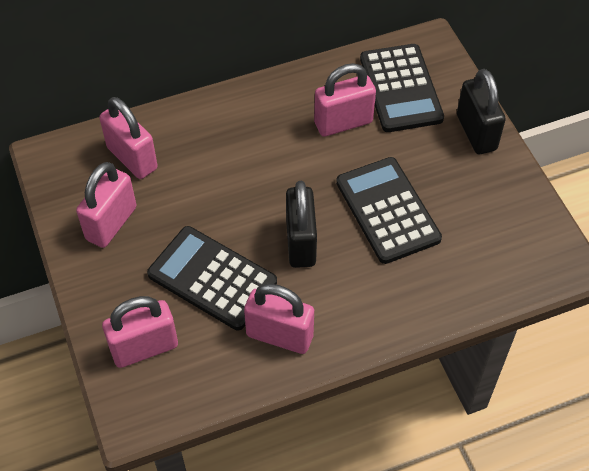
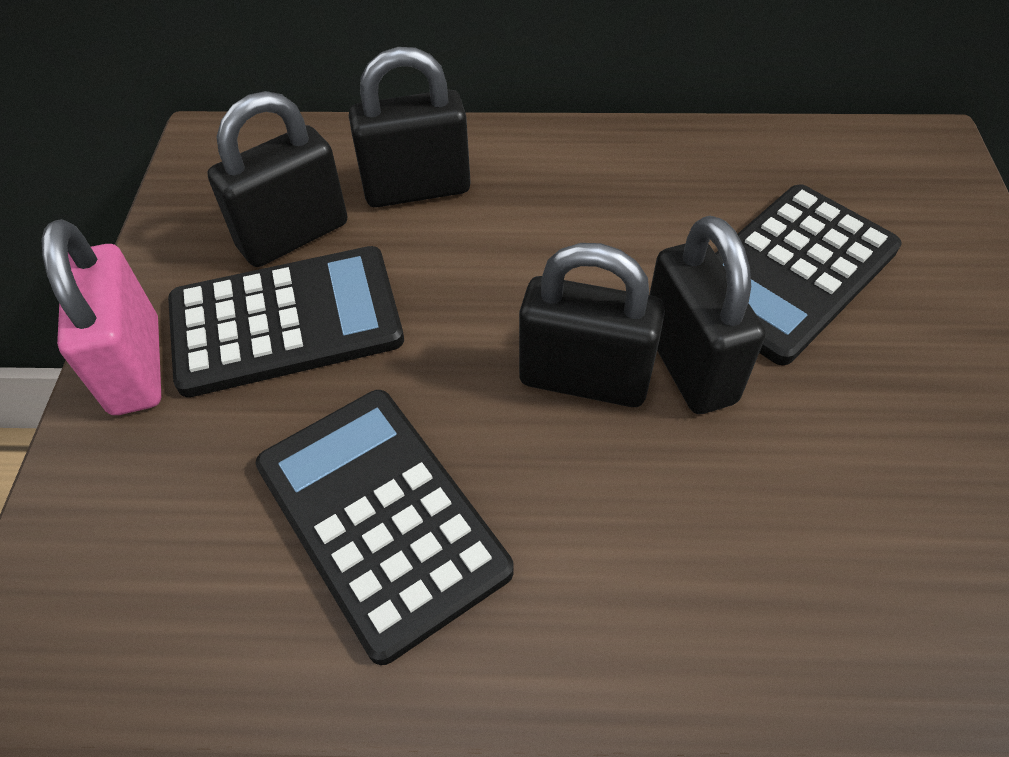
black padlock: [286,181,317,268] [457,69,506,154] = 2 -> [208,91,348,267] [349,47,471,207] [519,243,665,407] [649,216,766,414] = 4
pink padlock: [76,162,136,248] [99,97,158,179] [102,296,178,368] [244,284,314,354] [314,63,376,137] = 5 -> [41,219,161,415] = 1

